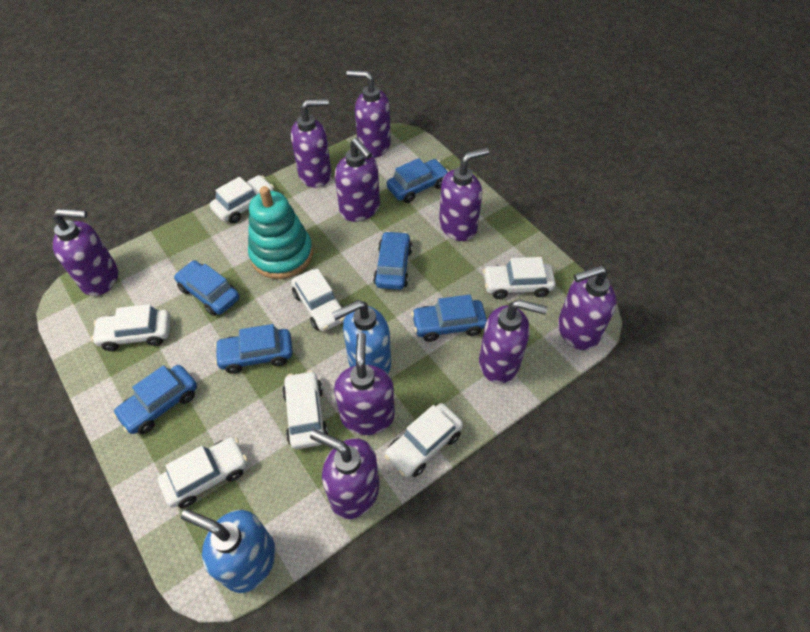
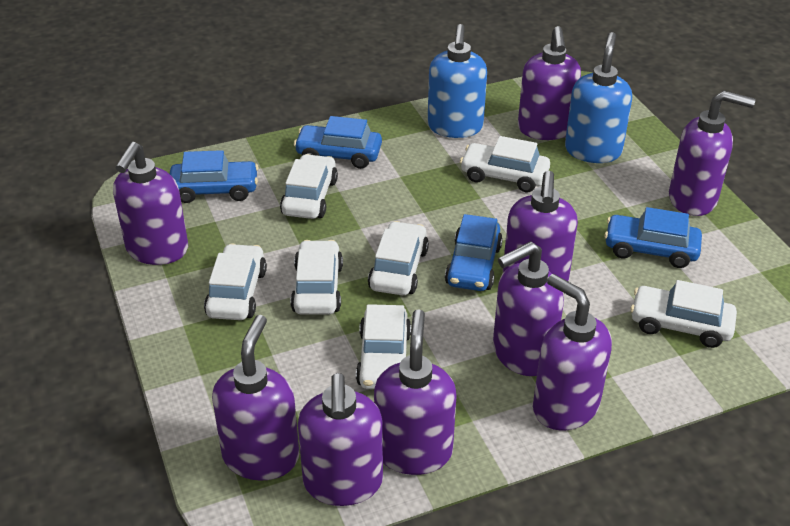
blue car: [113,365,197,434] [174,260,240,316] [215,324,293,374] [373,231,412,290] [387,158,449,203] [411,295,487,342] = 6 -> [170,150,259,203] [294,116,382,169] [445,214,503,291] [604,207,702,268] = 4
turquoise stacking toy: [248,186,313,279] = 1 -> none = 0

